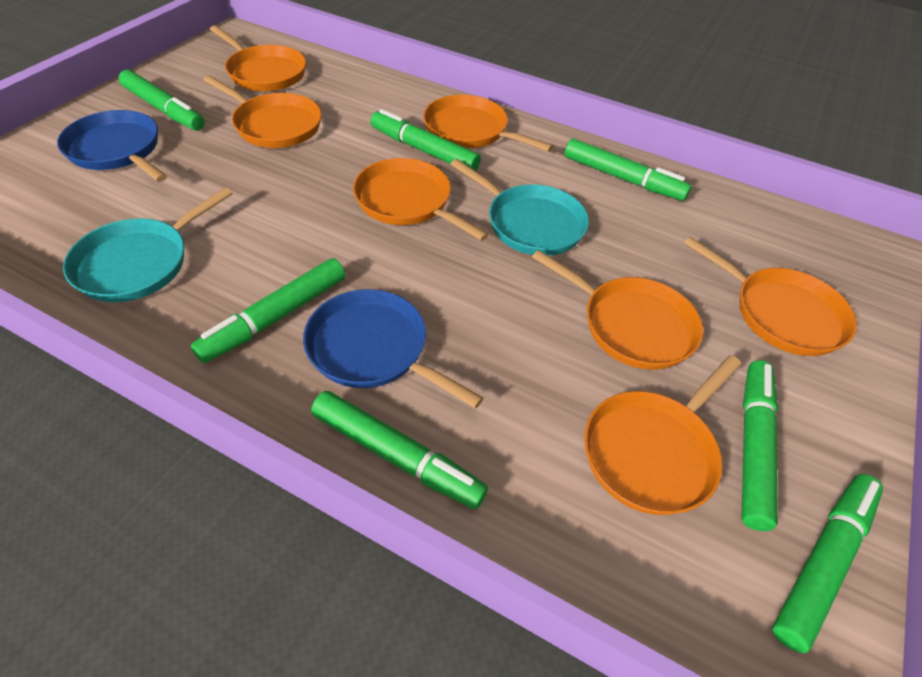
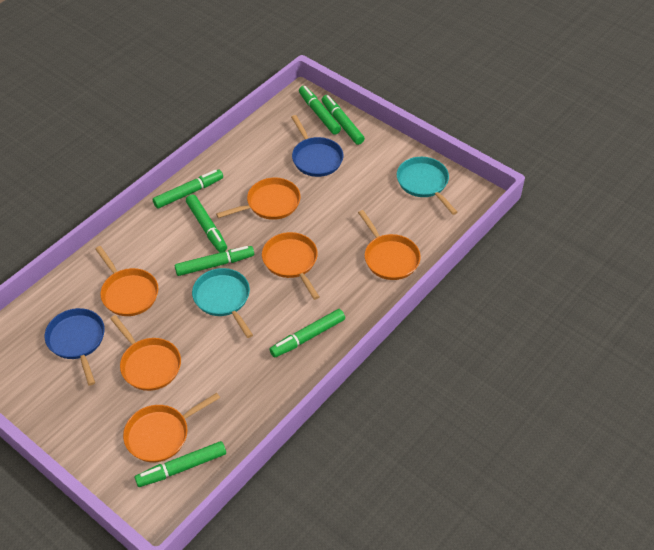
orange pan: [203,76,322,148] [210,25,306,91] [353,158,489,241] [423,95,553,152] [532,250,703,370] [584,355,741,515] [684,237,857,356] = 7 -> [95,246,158,316] [110,315,181,391] [123,393,220,462] [216,178,300,220] [262,232,319,300] [358,210,421,280] = 6

